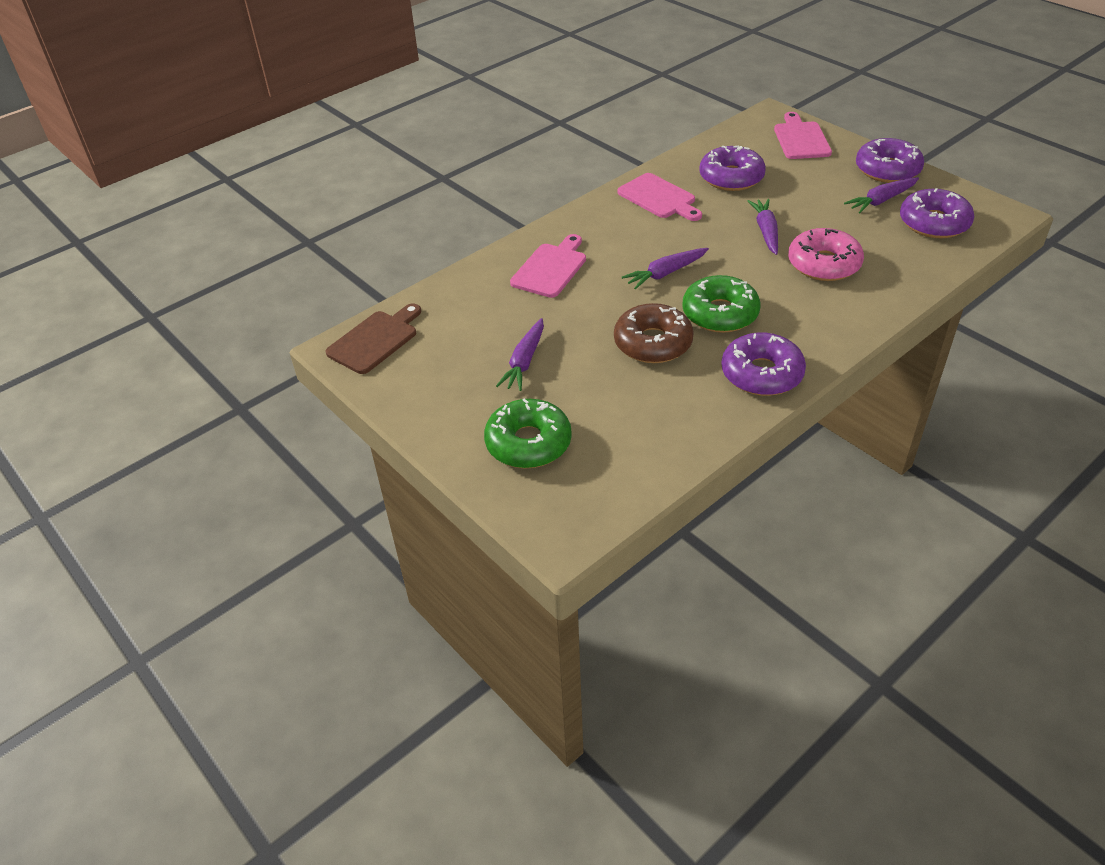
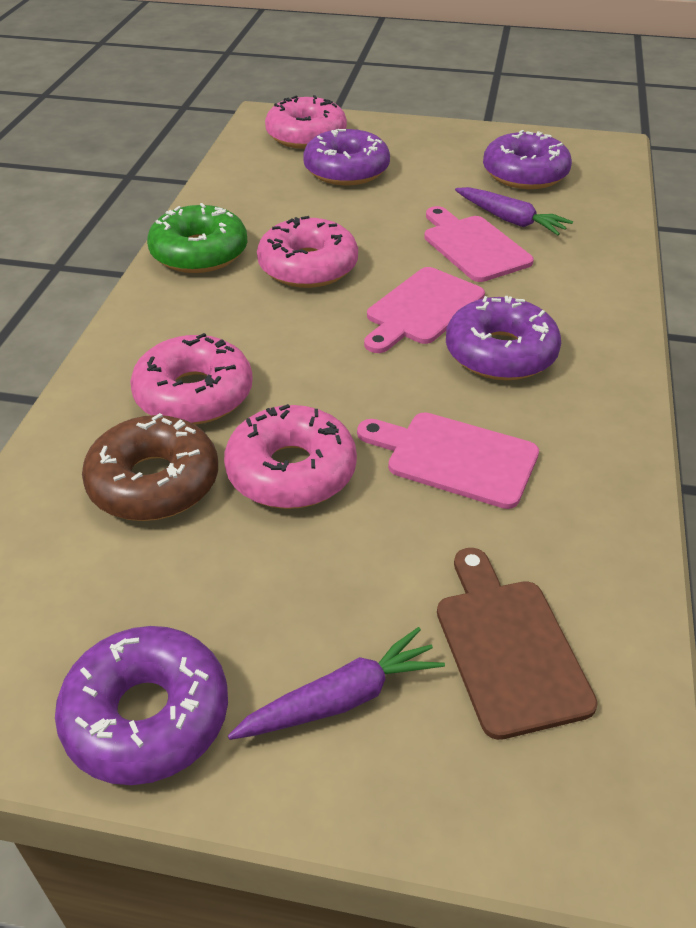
green donut: [484,399,572,468] [682,275,760,333] = 2 -> [147,203,247,273] = 1
pink donut: [788,228,864,281] = 1 -> [130,333,253,425] [224,404,357,509] [257,216,358,288] [265,95,347,149] = 4
purple carrot: [496,318,544,391] [622,248,709,290] [748,199,778,255] [844,177,919,213] = 4 -> [228,627,445,740] [455,187,573,235] = 2

